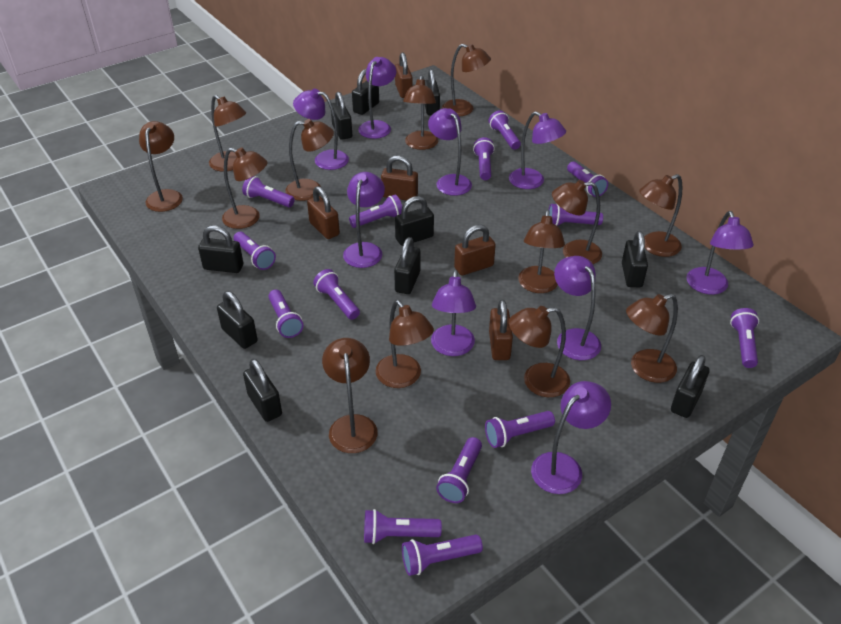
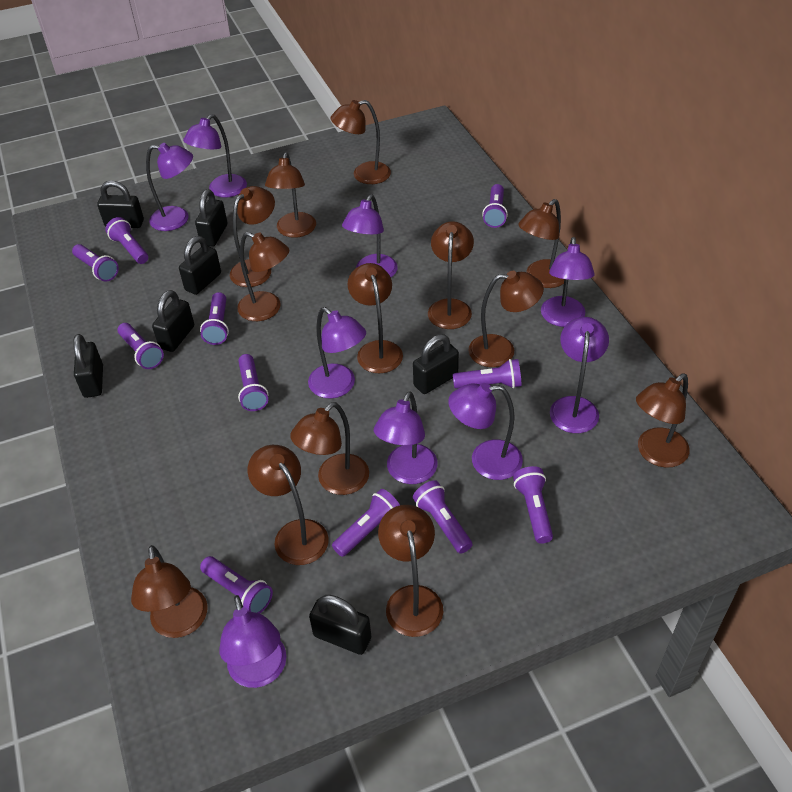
black padlock: [198,225,243,273] [217,291,258,349] [243,359,282,422] [331,92,352,140] [352,69,379,115] [394,237,420,294] [395,196,434,246] [425,69,440,115] [622,231,648,287] [671,355,709,418] = 10 -> [73,334,103,398] [97,180,144,228] [152,290,194,352] [179,236,221,295] [195,189,228,247] [309,595,371,655] [413,334,459,394] = 7
brown padlock: [307,186,340,239] [381,155,418,201] [395,53,413,98] [454,225,496,275] [489,300,513,360] = 5 -> none = 0
purple flashlight: [234,232,276,270] [242,176,295,207] [268,290,303,338] [313,269,360,320] [349,195,402,228] [364,509,442,544] [402,535,483,576] [436,437,482,503] [473,137,495,180] [485,411,555,448] [489,110,521,150] [549,203,603,226] [567,162,608,197] [730,308,759,368] = 14 -> [72,244,119,282] [105,217,148,264] [117,323,164,369] [200,292,229,345] [200,556,273,613] [238,354,268,411] [332,489,400,557] [413,480,472,554] [453,359,522,389] [482,184,508,228] [513,466,553,544] = 11

